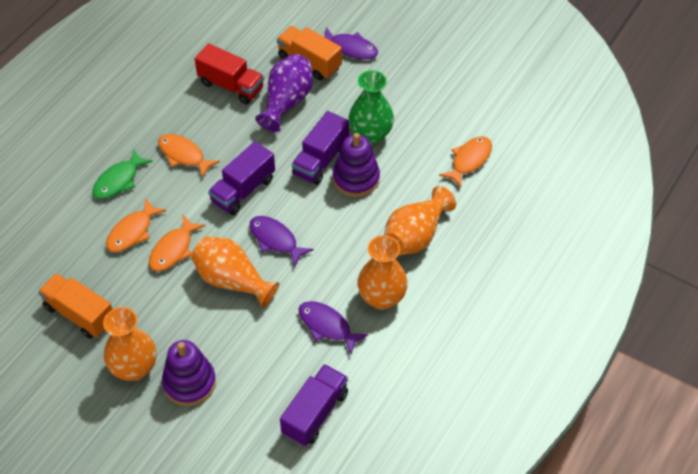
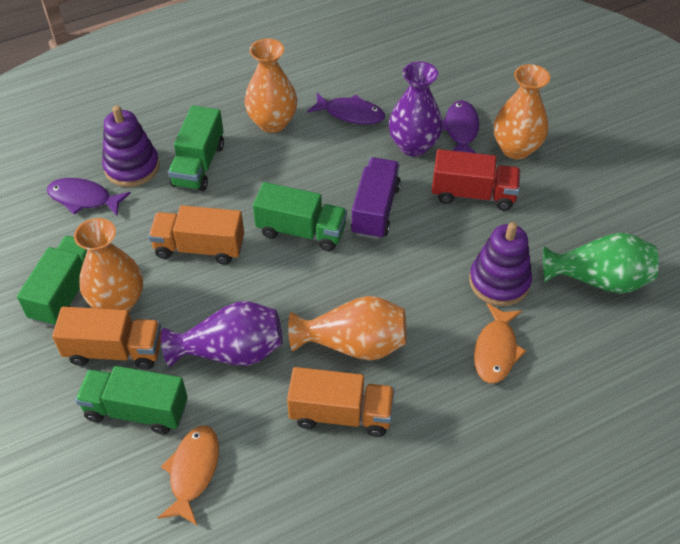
green fish: [92,149,153,199] = 1 -> none = 0
green truck: none = 0 -> [17,236,87,327] [75,366,188,434] [168,105,224,191] [253,182,347,251] = 4
orange fish: [106,198,166,252] [149,215,205,272] [158,134,220,177] [439,136,492,188] = 4 -> [158,425,219,525] [474,303,526,383] = 2
orange truck: [38,273,112,339] [277,26,342,80] = 2 -> [52,307,161,370] [148,205,244,265] [287,367,395,437] = 3
purple truck: [208,141,275,215] [280,364,348,446] [292,111,349,185] = 3 -> [351,157,401,239] = 1
purple vase: [255,54,313,132] = 1 -> [161,301,283,367] [389,61,443,157] = 2

